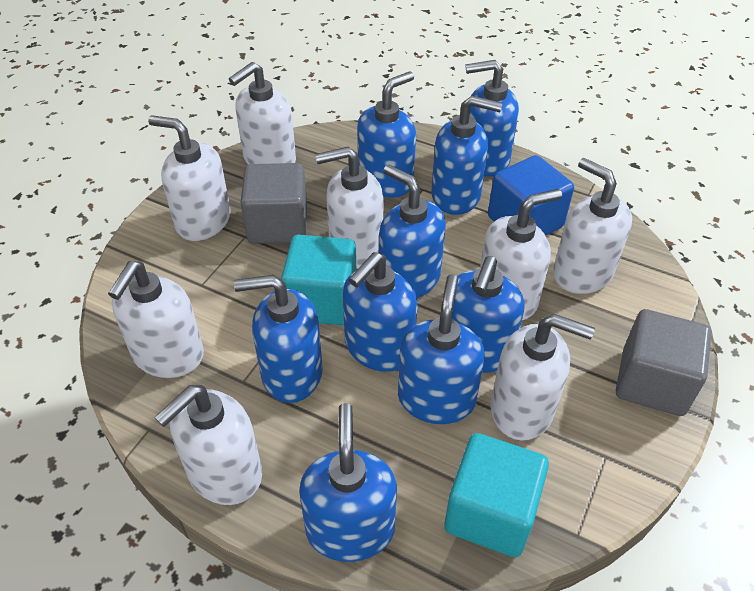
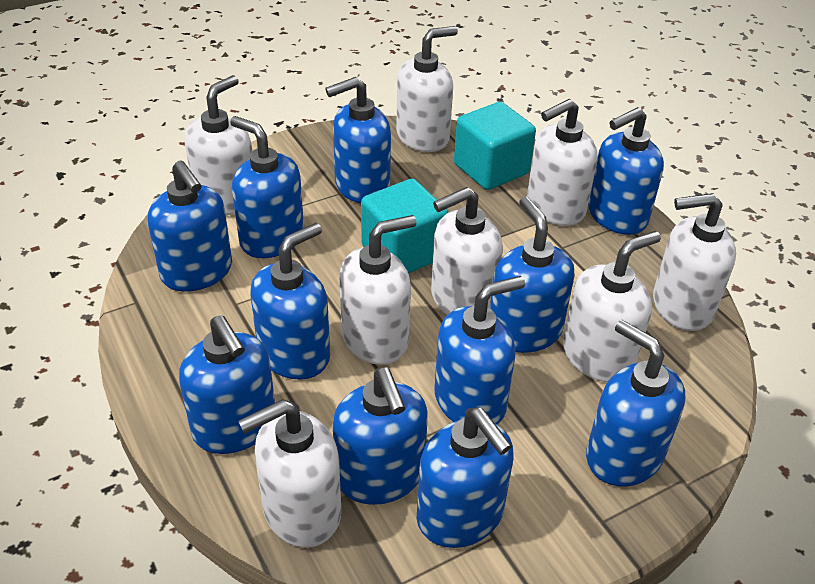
blue cube: [488,155,574,236] = 1 -> none = 0
blue soap dispenser: [234,275,323,403] [299,403,397,562] [343,252,417,372] [357,71,416,198] [379,165,446,298] [398,274,485,424] [431,96,503,215] [452,256,524,373] [465,60,519,177] = 9 -> [148,161,232,292] [179,315,275,454] [230,116,304,258] [250,223,330,380] [325,77,391,203] [333,367,428,505] [417,408,513,548] [434,276,525,425] [490,196,574,353] [586,320,685,487] [588,107,664,235] = 11
grey cube: [240,163,307,244] [616,309,712,416] = 2 -> none = 0

